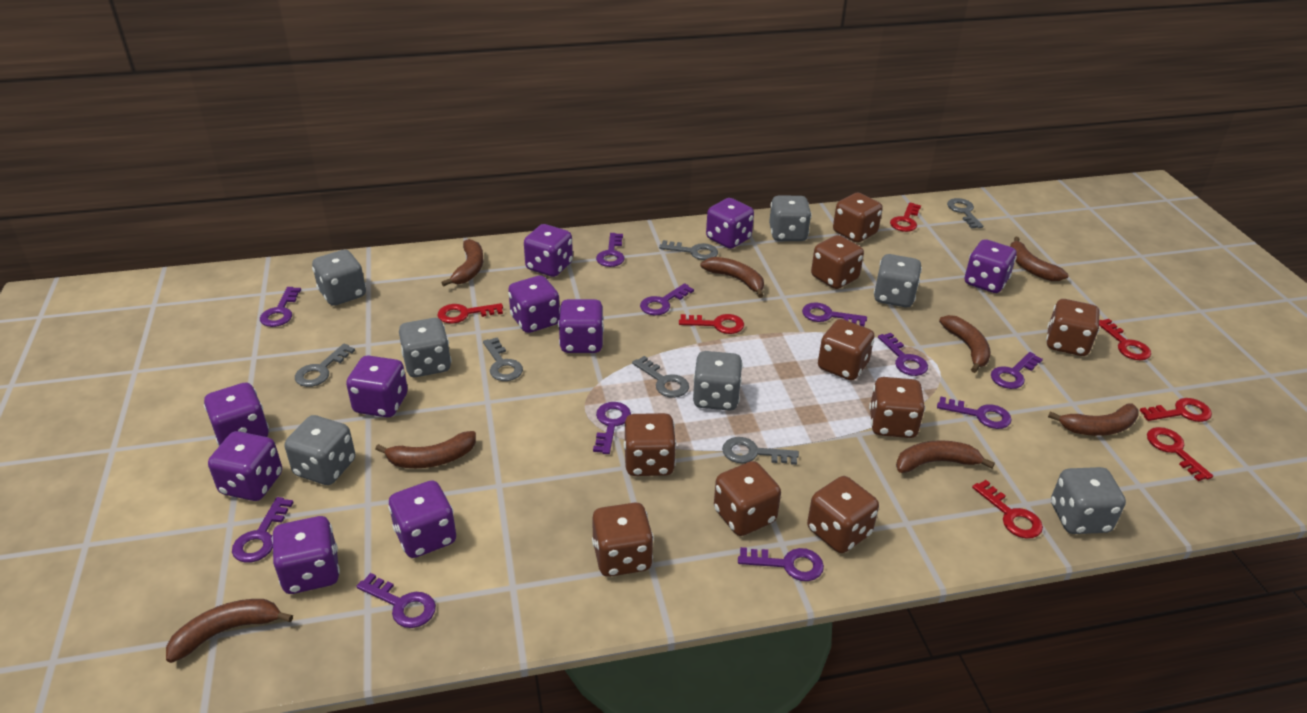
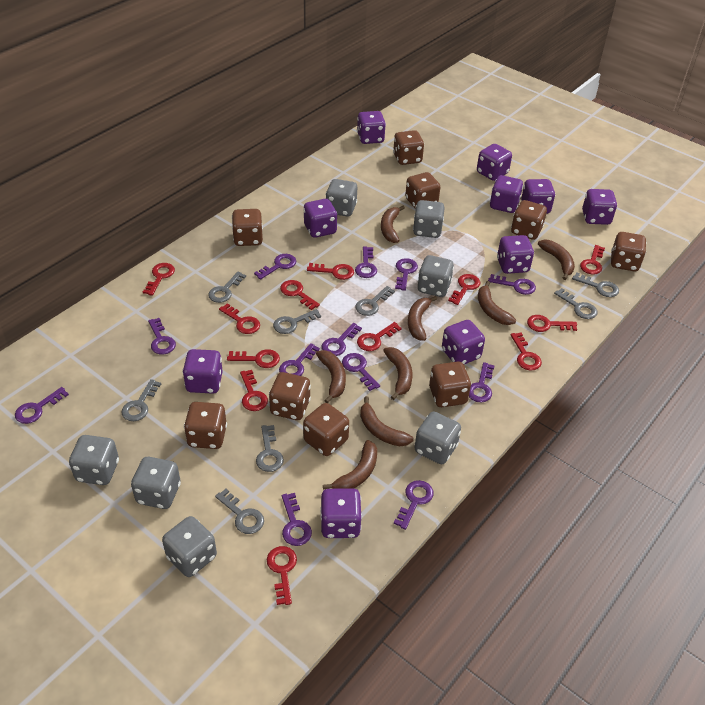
grey key: [295,344,355,387] [483,337,523,381] [632,356,689,398] [659,240,718,260] [722,437,799,465] [947,198,983,228] = 6 -> [121,379,161,421] [208,272,246,303] [215,489,264,534] [256,425,284,472] [273,309,321,334] [355,286,395,316] [554,288,598,319] [572,272,619,297] = 8
purple key: [232,497,294,563] [260,287,301,327] [356,573,436,628] [593,402,631,454] [596,233,625,267] [640,283,694,315] [738,547,824,581] [802,303,867,326] [878,333,928,376] [937,397,1012,429] [991,352,1043,389] = 11 -> [15,387,69,424] [148,318,176,355] [254,254,296,280] [279,343,320,376] [282,493,312,546] [322,323,362,356] [342,353,380,391] [355,246,377,278] [394,480,434,530] [395,258,418,291] [469,362,495,402] [488,274,536,295] = 12
red key: [438,303,503,324] [679,314,744,334] [890,202,921,232] [972,480,1043,539] [1099,319,1151,360] [1140,398,1212,422] [1147,427,1213,481] = 7 -> [143,263,175,296] [219,303,260,334] [227,349,280,368] [240,370,268,411] [267,546,297,605] [280,280,320,310] [307,263,354,280] [357,322,402,351] [448,274,480,305] [510,332,542,370] [527,315,577,332] [580,245,605,275] = 12

